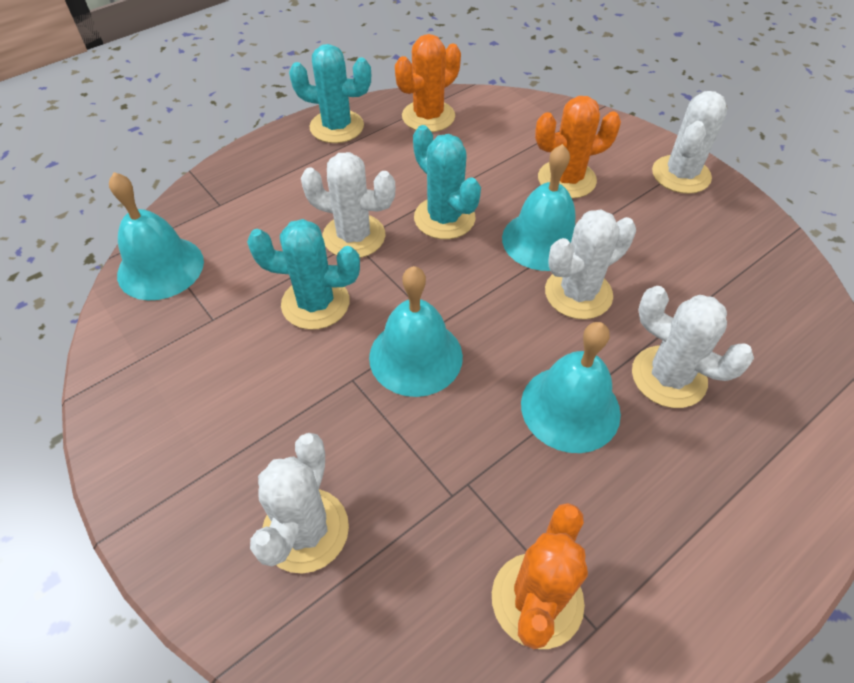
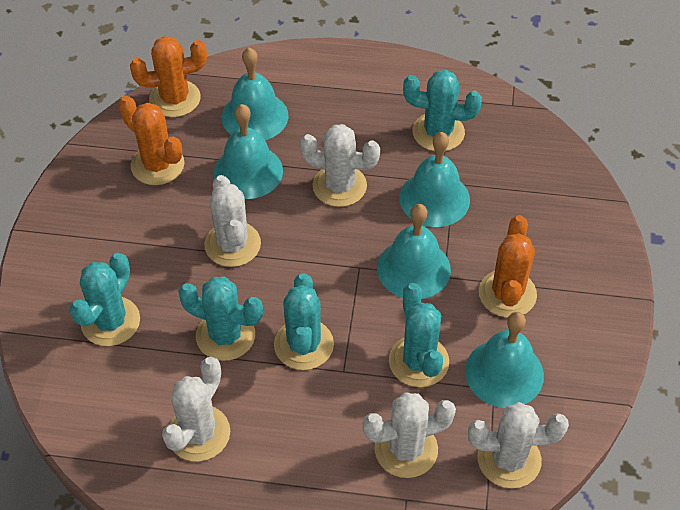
turquoise bell: [109,172,204,300] [369,266,463,397] [502,144,575,271] [521,322,621,453] = 4 -> [214,104,283,199] [222,48,288,140] [377,204,451,299] [399,132,470,227] [465,312,544,408] = 5
turquoise cactus: [247,219,360,330] [289,44,371,143] [413,125,481,239] = 3 -> [69,253,140,346] [178,276,263,361] [274,273,334,370] [389,283,449,387] [403,70,482,151] = 5

